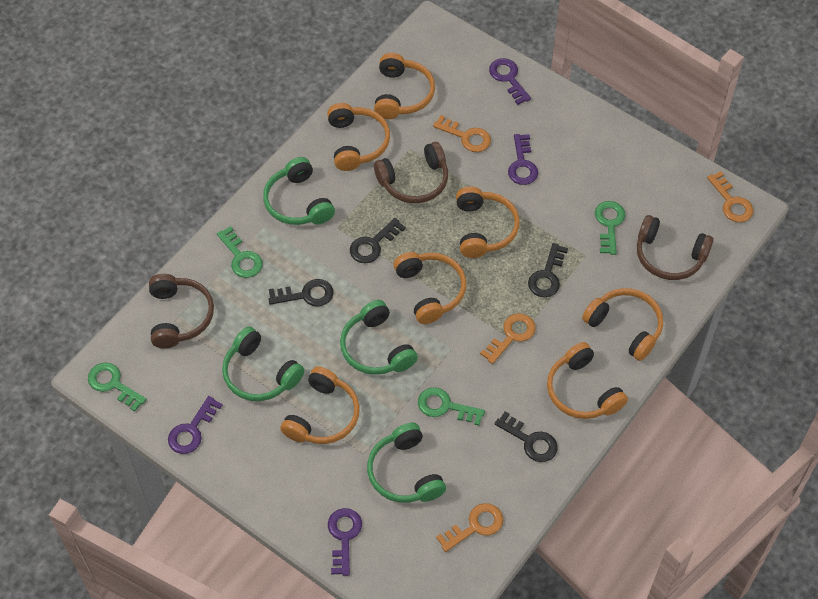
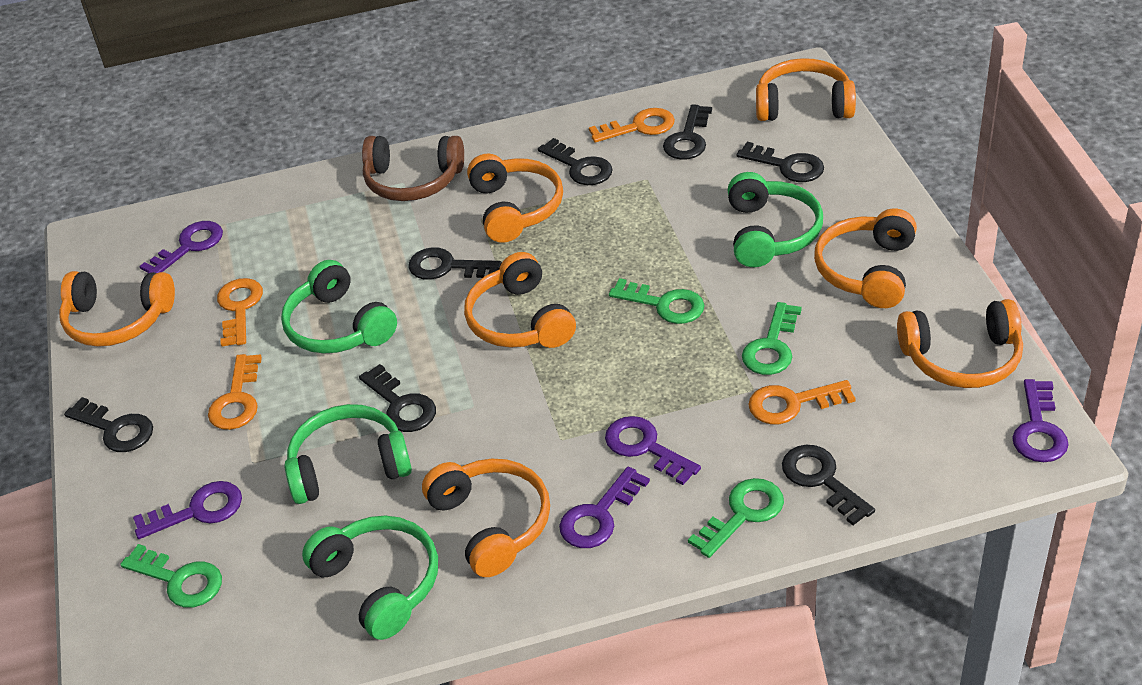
black key: [268,279,333,307] [350,218,406,263] [495,411,557,462] [528,243,568,297] = 4 -> [64,397,153,452] [359,364,436,432] [408,247,502,280] [538,138,613,185] [663,104,712,160] [737,142,824,182] [782,445,875,525] = 7
brown headphones: [149,274,214,348] [374,142,448,203] [637,215,713,280] = 3 -> [362,136,464,201] = 1
purple key: [168,396,222,454] [328,508,362,576] [489,58,531,105] [508,134,538,185] = 4 -> [133,481,242,539] [139,221,223,273] [559,467,650,548] [605,416,701,485] [1012,379,1069,462] = 5

